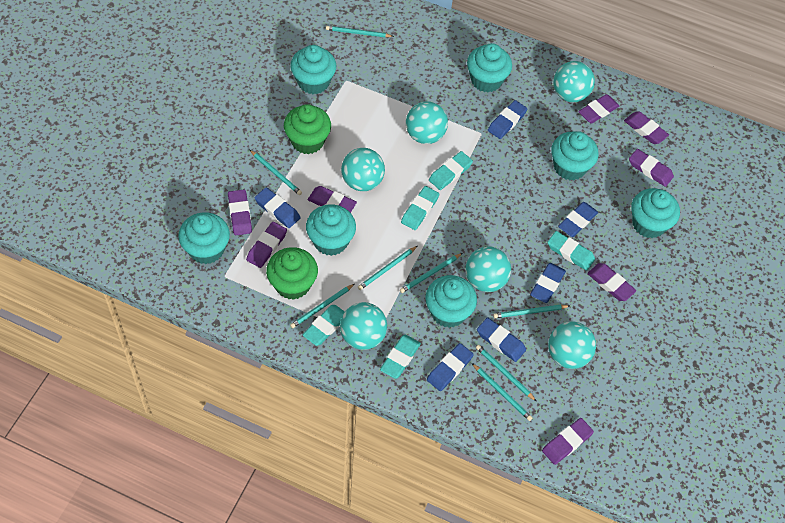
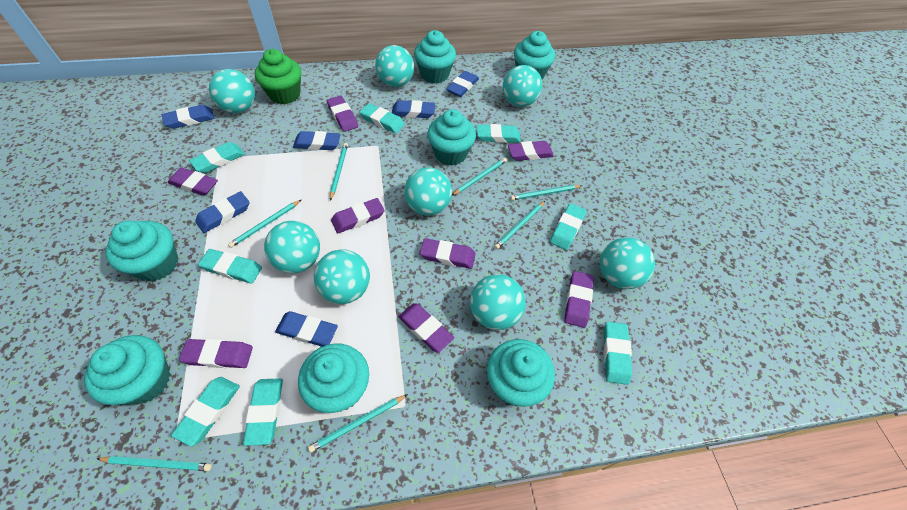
green cupcake: [266,247,318,300] [284,104,331,154] = 2 -> [255,49,301,104] = 1
turquoise ball: [340,302,387,350] [341,148,385,191] [406,101,448,144] [465,246,511,292] [548,321,596,369] [553,61,595,103] = 6 -> [209,69,255,113] [264,221,320,274] [314,249,370,304] [375,45,414,87] [404,167,452,216] [470,274,526,330] [503,65,542,107] [600,237,655,289] = 8
turquoise eraser: [303,305,345,346] [380,335,421,379] [401,186,439,230] [429,151,473,190] [548,231,595,271] = 5 -> [171,377,240,446] [189,142,245,173] [198,249,262,284] [243,378,283,446] [360,103,405,133] [477,124,521,143] [550,203,587,250] [604,322,632,385] = 8
turquoise pencil: [250,150,302,195] [290,284,354,328] [326,26,394,37] [358,246,417,290] [400,253,462,293] [472,363,532,421] [476,345,537,402] [493,305,569,318] = 8 -> [97,456,212,471] [228,200,301,248] [308,394,408,453] [330,143,348,200] [452,158,507,196] [494,201,545,249] [510,185,582,200] = 7

